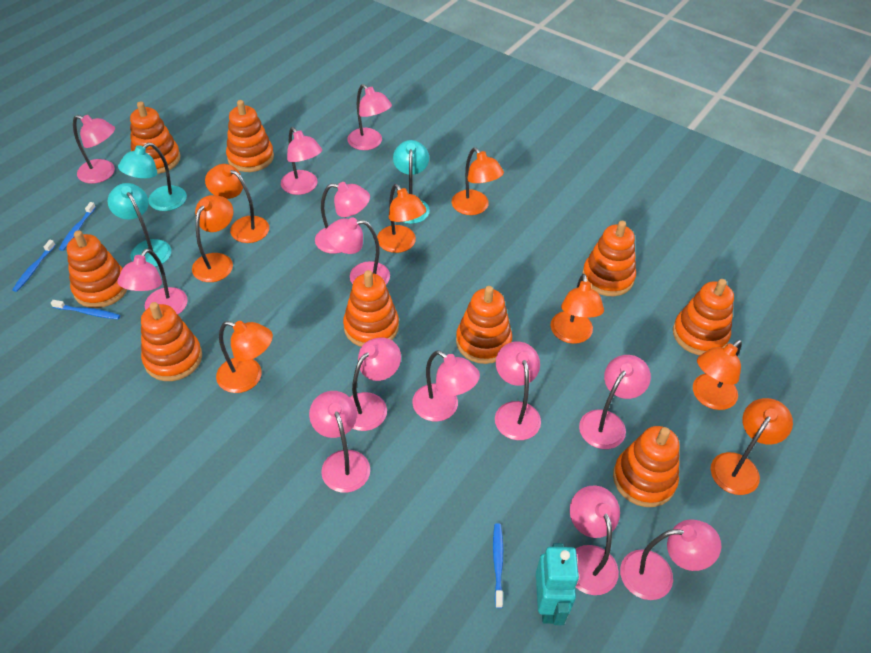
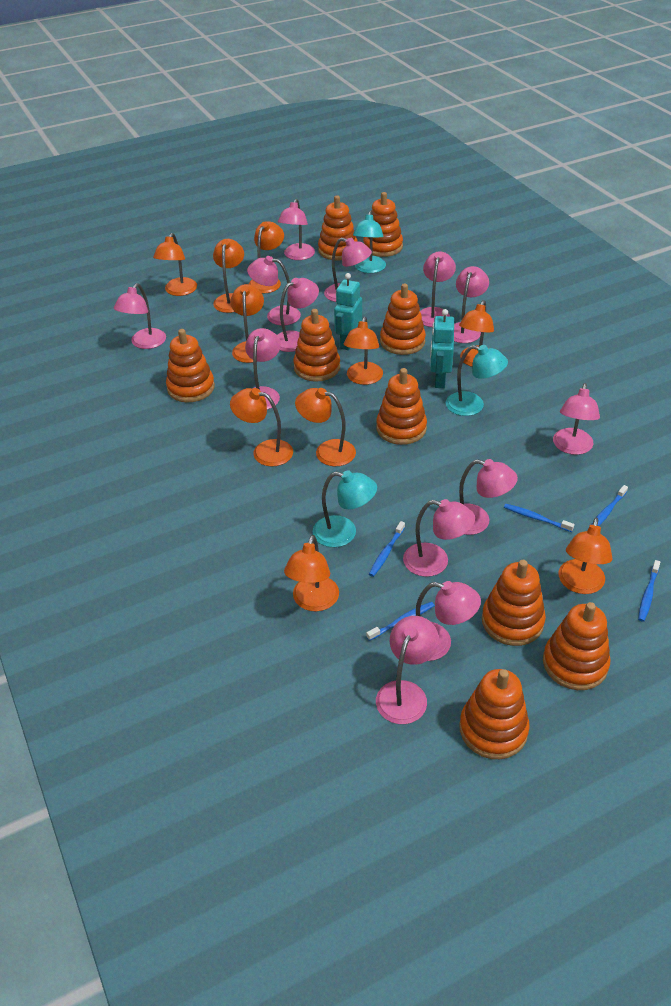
blue toothbrush: [12,240,56,292] [51,300,120,319] [59,202,96,251] [493,523,503,608] = 4 -> [366,602,435,641] [369,521,405,577] [504,504,575,532] [591,485,628,526] [638,560,660,622] = 5
orange lamp: [192,195,233,282] [205,164,269,243] [216,321,273,393] [377,184,426,253] [452,148,504,215] [551,274,604,344] [693,340,742,410] [711,398,793,495] = 8 -> [153,233,197,296] [213,239,244,313] [230,284,264,363] [230,388,293,466] [249,221,284,293] [284,535,339,611] [295,388,356,466] [344,317,383,385] [459,300,494,367] [559,518,613,594] = 10
turquoise robot: [536,543,579,625] = 1 -> [334,273,362,350] [430,309,454,388] = 2

